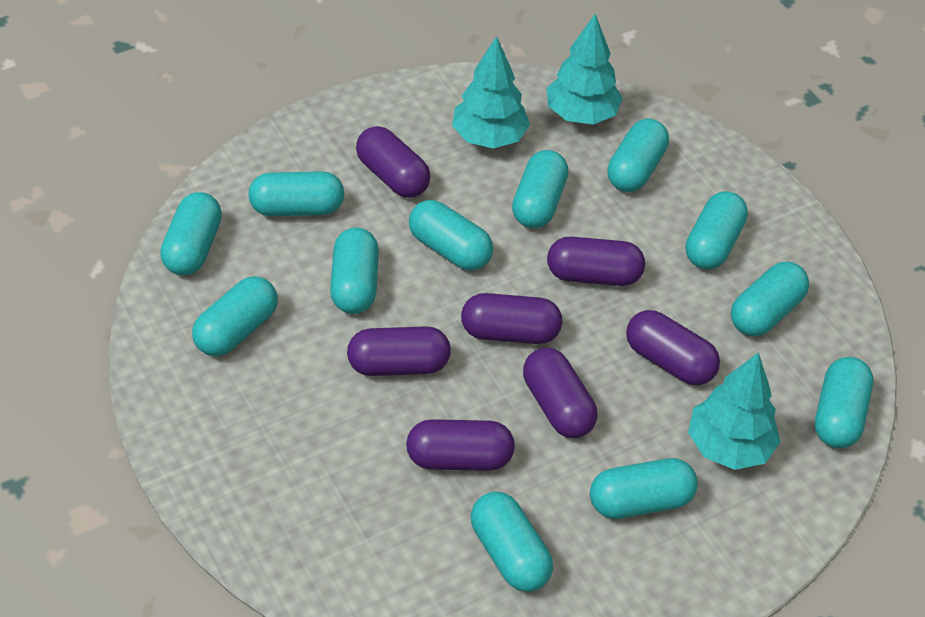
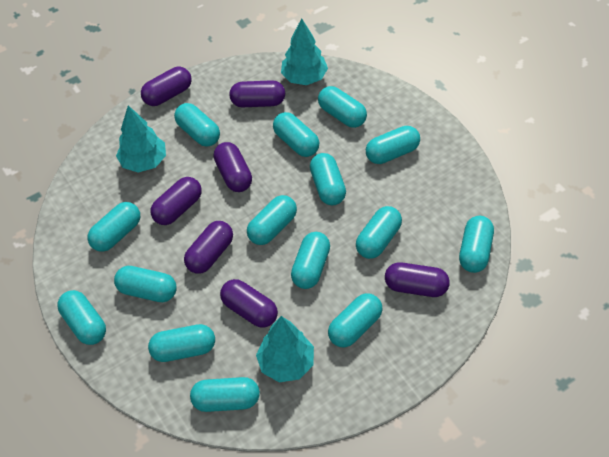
turquoise capsule: [160,192,222,275] [192,276,278,356] [248,171,344,216] [330,227,379,314] [409,200,493,271] [471,491,553,592] [512,150,568,228] [590,458,698,519] [607,119,669,192] [686,191,748,269] [731,261,809,336] [815,357,873,448] = 12 -> [57,290,106,345] [88,202,140,252] [114,266,177,302] [148,324,215,362] [174,103,220,147] [190,377,260,412] [247,195,297,245] [273,112,320,157] [291,232,330,289] [310,153,346,205] [318,86,367,128] [328,293,382,348] [356,206,402,259] [366,126,420,164] [459,216,494,273] = 15

